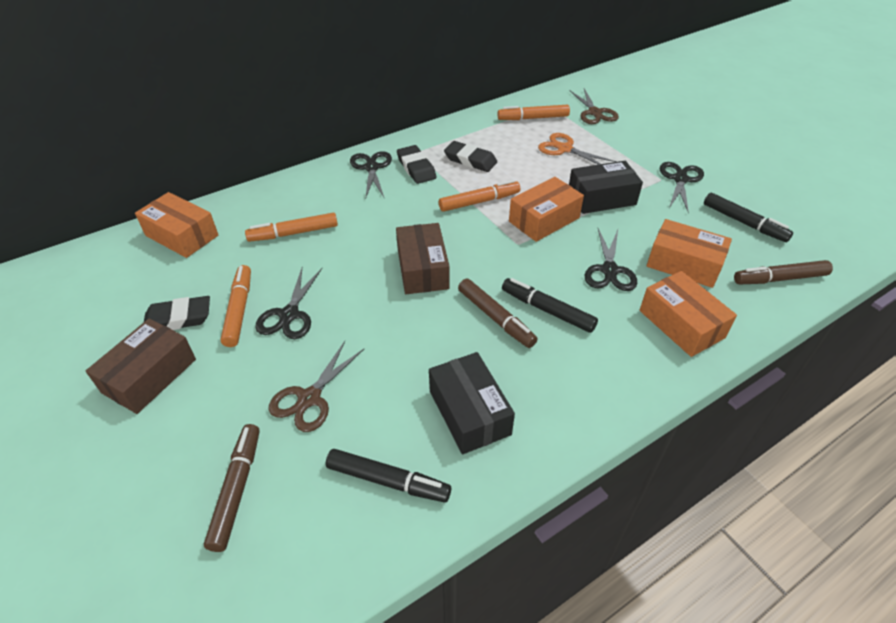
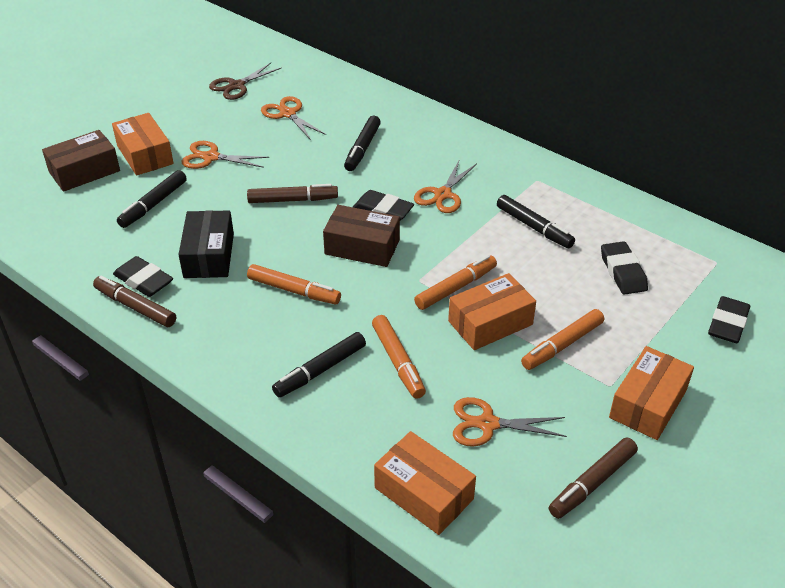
black box: [429,352,515,454] [569,161,643,214] = 2 -> [178,210,234,278] = 1
black eraser: [144,296,210,330] [397,145,437,184] [444,141,497,172] = 3 -> [113,256,173,297] [353,190,414,221] [601,241,648,295] [708,296,750,343] = 4
black marker: [326,449,451,503] [502,278,598,333] [704,192,793,242] = 3 -> [117,170,187,228] [272,332,366,398] [344,116,381,171] [497,195,575,248] = 4
black scissors: [255,268,322,339] [350,151,392,197] [585,229,637,291] [660,162,704,213] = 4 -> none = 0
brown scissors: [269,341,364,432] [570,89,619,124] = 2 -> [209,63,282,100] = 1
orange scissors: [538,133,616,165] = 1 -> [181,141,269,169] [261,96,326,140] [414,159,477,213] [453,397,567,447] = 4

